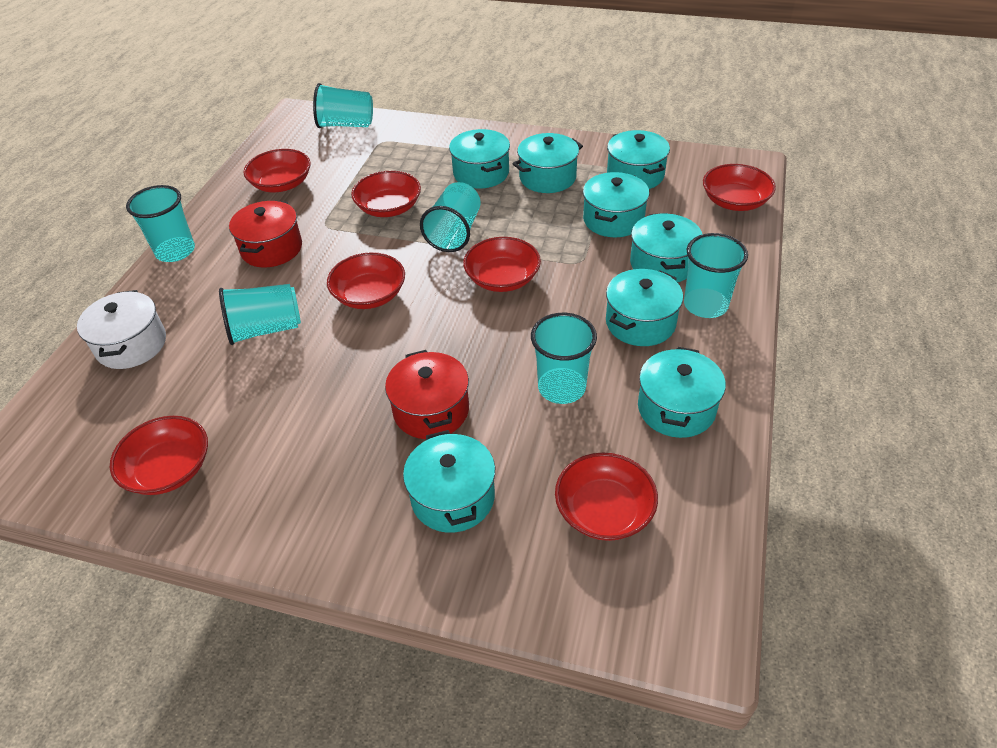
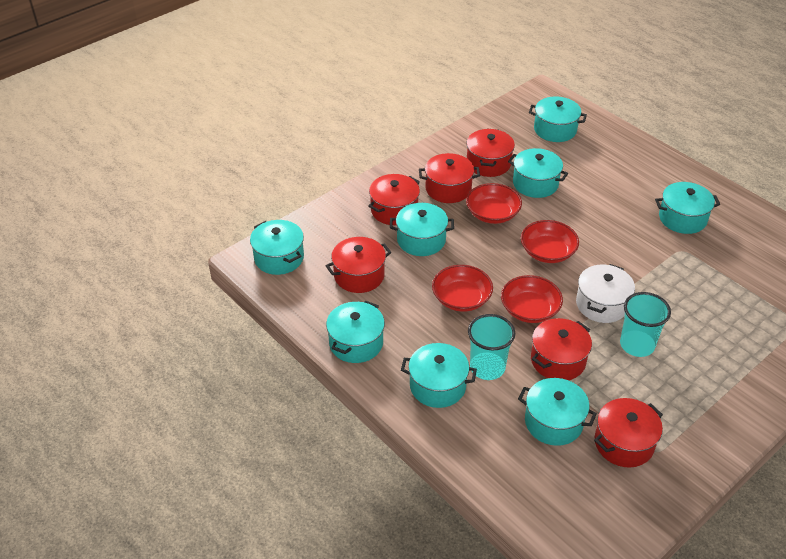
red bowl: [110,416,208,495] [244,149,311,192] [327,252,405,309] [351,171,421,217] [463,237,541,292] [555,453,658,541] [703,164,776,211] = 7 -> [432,265,493,312] [466,183,522,224] [501,275,563,323] [521,220,579,263] = 4
red pot: [229,200,302,267] [385,350,469,439] = 2 -> [326,237,391,293] [368,174,420,225] [419,153,480,203] [467,128,515,177] [531,318,592,380] [594,398,663,468] = 6
turquoise cup: [126,185,195,262] [219,284,301,345] [313,83,373,128] [420,182,480,252] [531,313,597,404] [684,233,748,318] = 6 -> [468,314,515,380] [620,292,671,357] = 2

